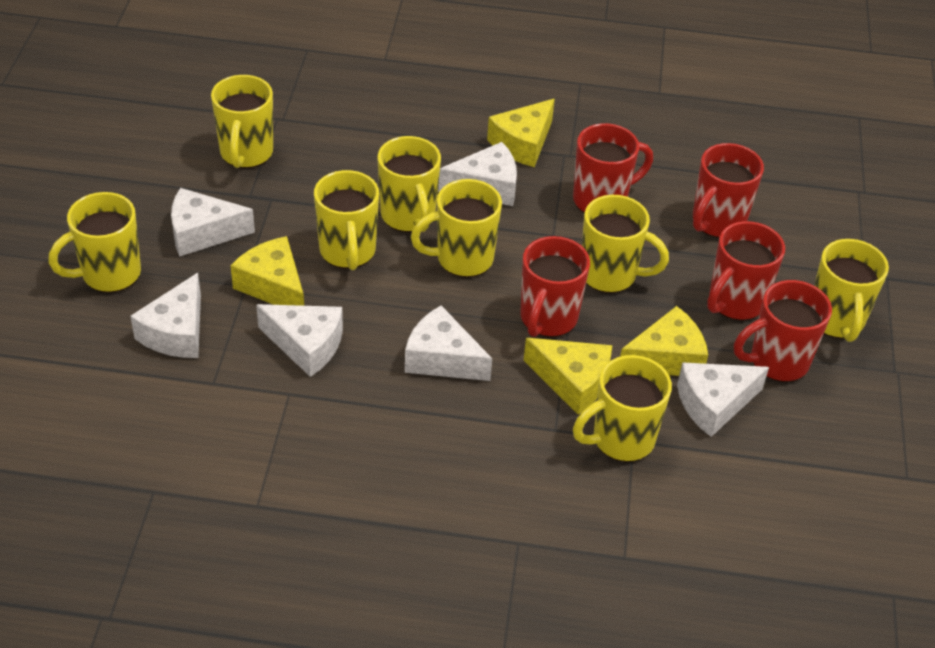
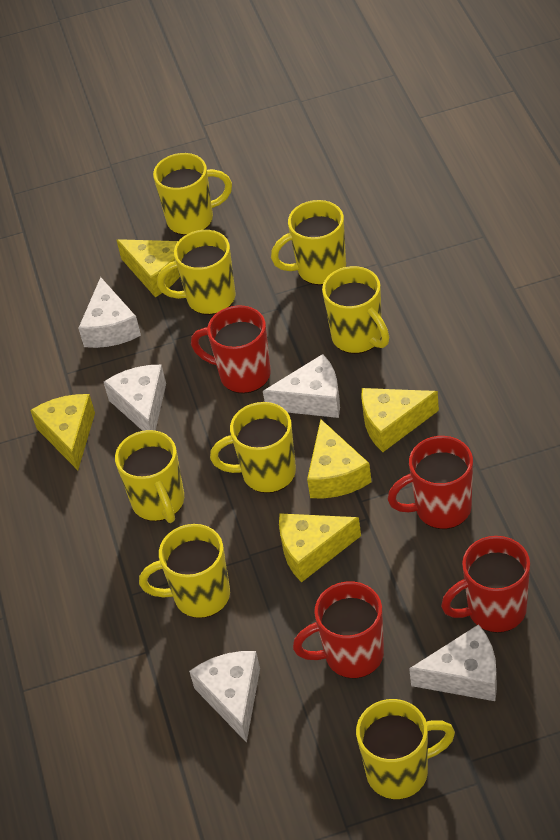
red mug: [520,236,590,337] [573,123,653,213] [693,143,764,238] [707,221,785,321] [734,280,832,382] = 5 -> [191,305,271,394] [293,582,384,679] [388,436,473,529] [441,536,530,633] = 4
white cheese: [130,273,201,358] [171,188,255,257] [256,304,343,377] [405,306,492,381] [438,142,517,206] [677,362,769,437] = 6 -> [78,277,141,348] [104,365,166,431] [189,651,260,743] [263,354,340,418] [409,624,497,701] = 5
yellow cheese: [231,236,304,306] [487,99,555,167] [523,338,612,415] [620,306,708,376] = 4 -> [30,394,95,470] [116,239,180,297] [279,513,361,583] [307,419,372,498] [361,388,439,452] = 5

